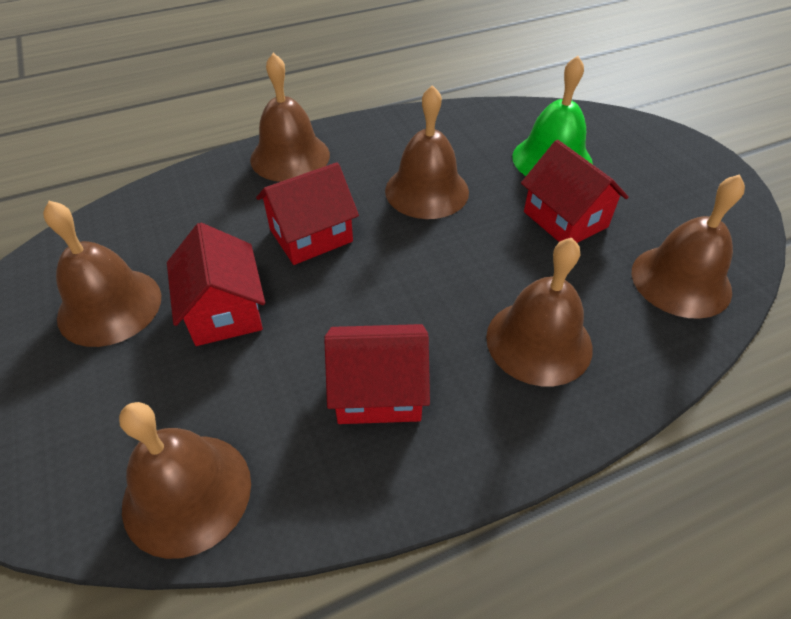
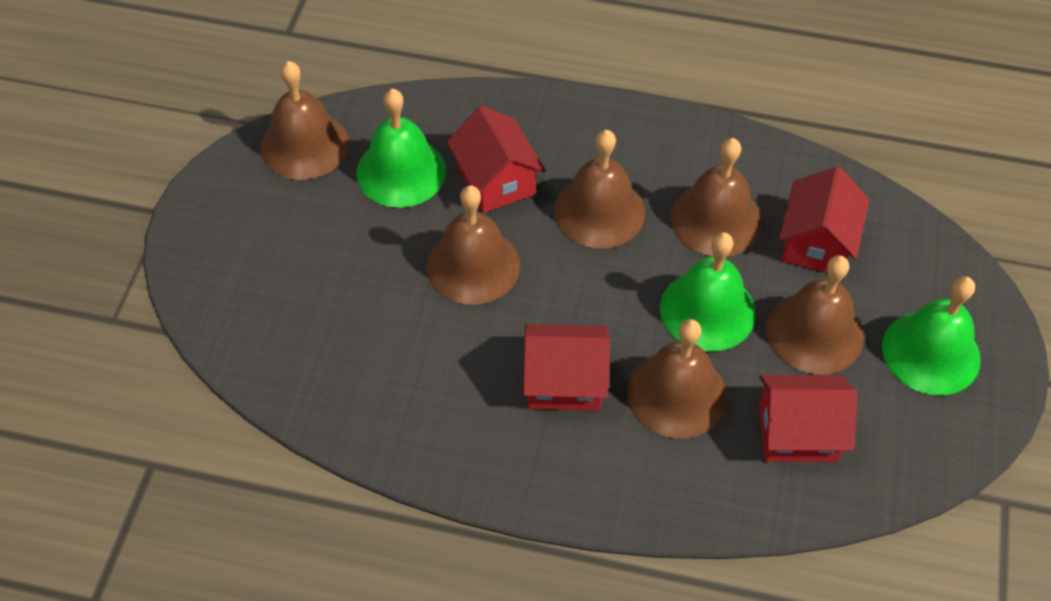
green bell: [512,56,593,176] = 1 -> [356,89,446,208] [660,232,756,351] [882,276,981,395] = 3

